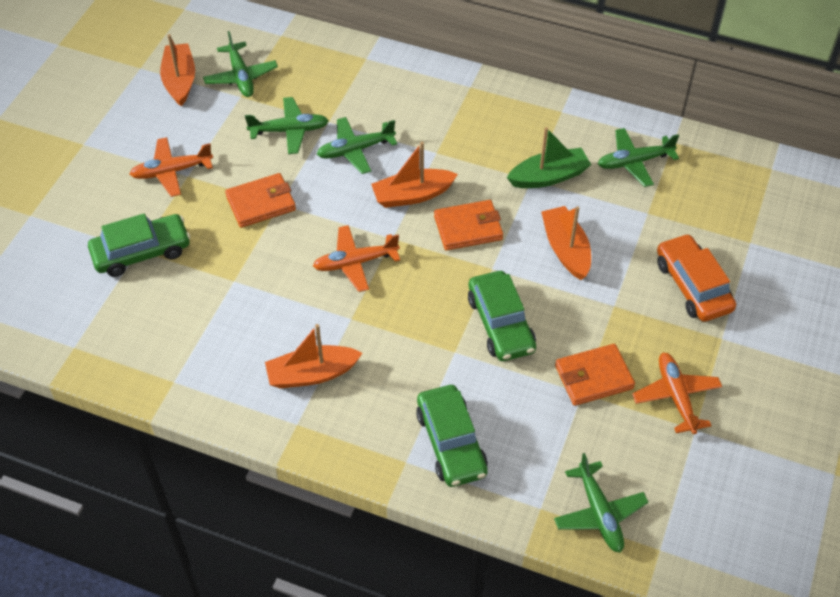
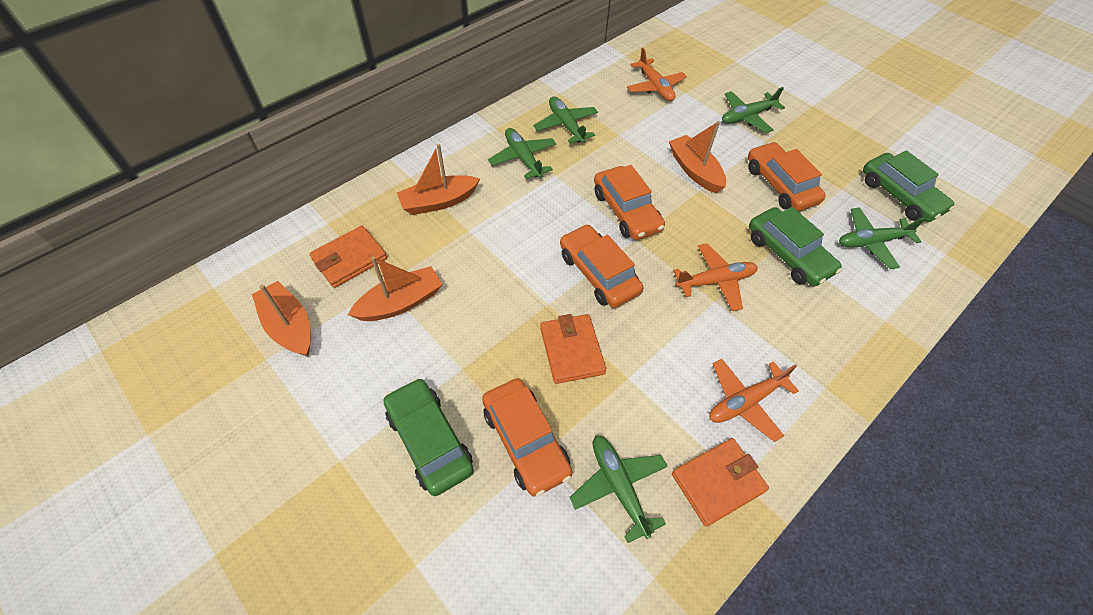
green boat: [507,127,591,188] = 1 -> none = 0
orange car: [657,234,736,322] = 1 -> [482,378,572,497] [560,224,643,308] [594,165,665,240] [748,142,826,211] = 4

